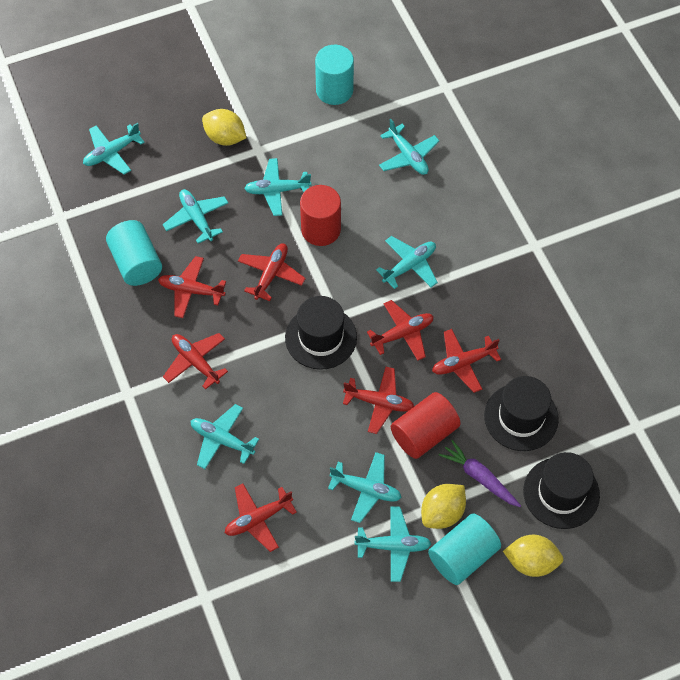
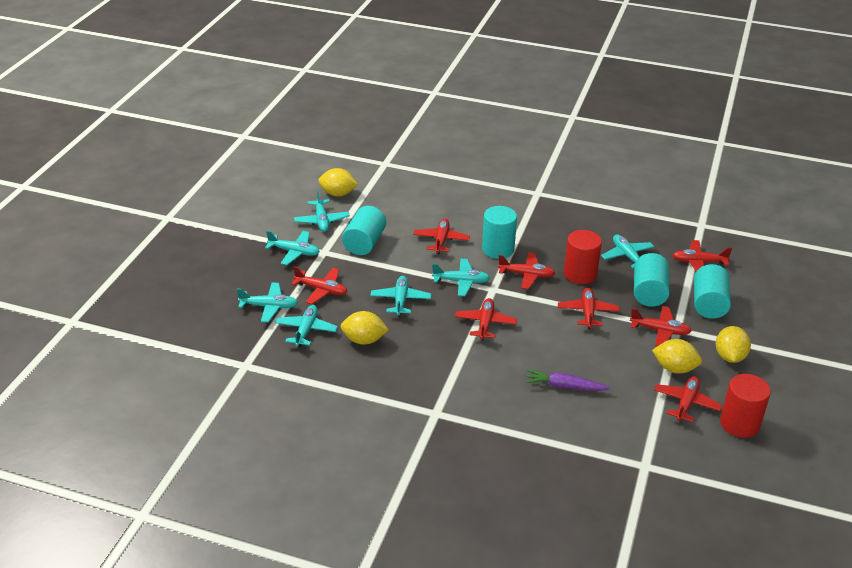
black hat: [285,296,357,370] [484,376,559,451] [523,452,600,529] = 3 -> none = 0
red plane: [158,256,226,318] [163,333,228,390] [225,483,297,552] [238,243,306,301] [343,367,414,434] [367,300,434,361] [432,329,501,393] = 7 -> [291,266,347,304] [413,219,470,254] [455,298,517,340] [498,252,555,289] [558,288,620,329] [630,306,692,346] [654,376,722,422] [672,240,732,271] = 8
turquoise cylinder: [106,220,162,286] [315,45,354,105] [428,513,501,585] = 3 -> [342,206,386,255] [482,206,517,259] [634,253,670,307] [694,264,731,319] = 4
turquoise plane: [83,123,145,175] [163,189,228,243] [191,404,259,469] [244,158,311,216] [328,452,402,523] [355,507,432,582] [376,236,438,289] [379,119,439,175] = 8 -> [237,282,298,322] [265,231,320,265] [275,305,338,347] [294,190,350,232] [370,276,431,316] [432,259,490,296] [601,234,654,268] = 7
yellow lemon: [202,109,246,146] [421,484,466,529] [503,535,564,577] = 3 -> [318,168,358,196] [341,311,389,345] [652,339,702,373] [716,326,751,363] = 4

